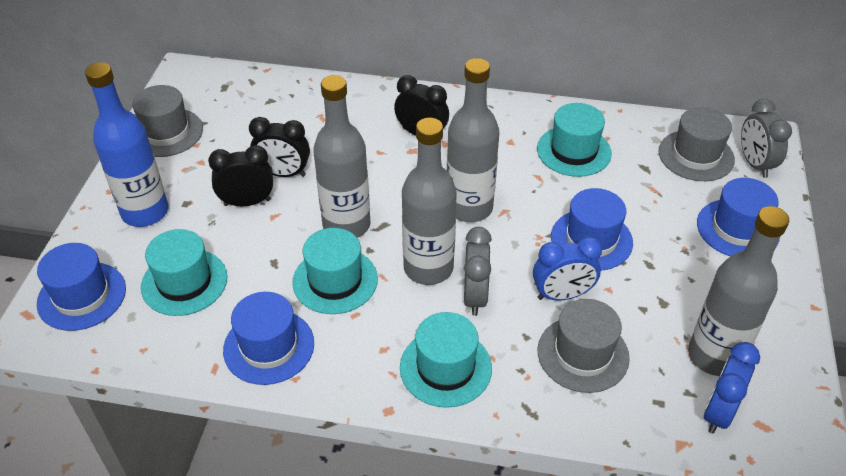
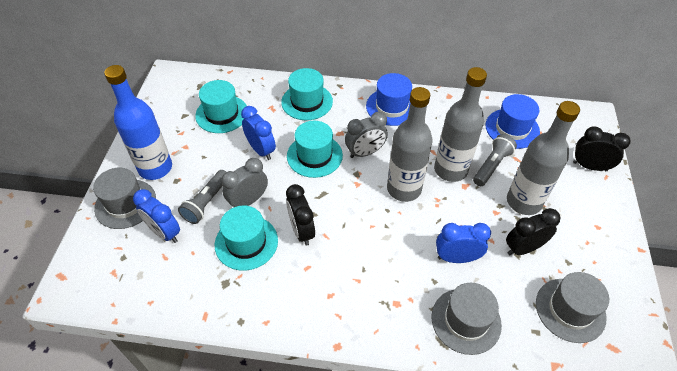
blue clock: [533,236,602,301] [704,342,760,434] = 2 -> [133,189,180,243] [241,106,276,160] [436,223,491,263] = 3
blue hat: [37,243,126,331] [223,292,314,385] [551,188,633,270] [697,178,780,256] = 4 -> [366,73,412,126] [485,94,540,149] = 2
grey bottle: [313,75,370,238] [402,118,457,285] [447,58,500,222] [688,206,789,376] = 4 -> [387,87,433,202] [434,67,487,182] [507,101,580,215] = 3
grey flashlight: none = 0 -> [178,170,226,224] [473,134,517,186] = 2

